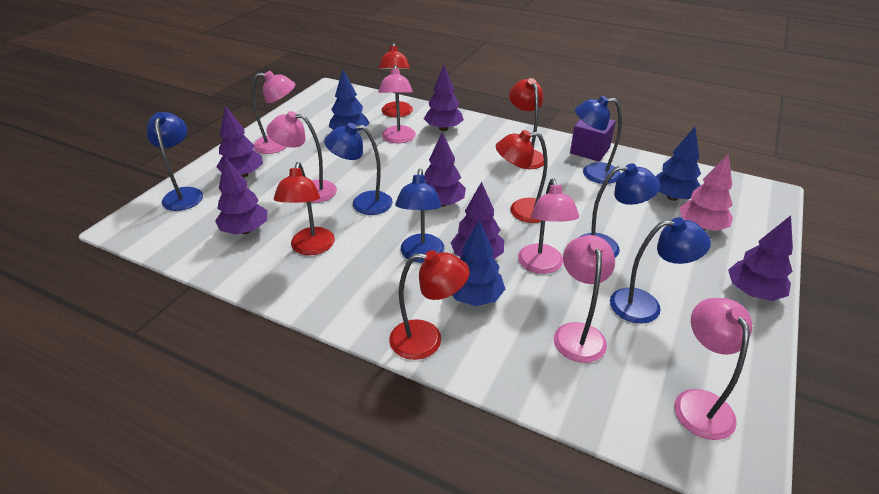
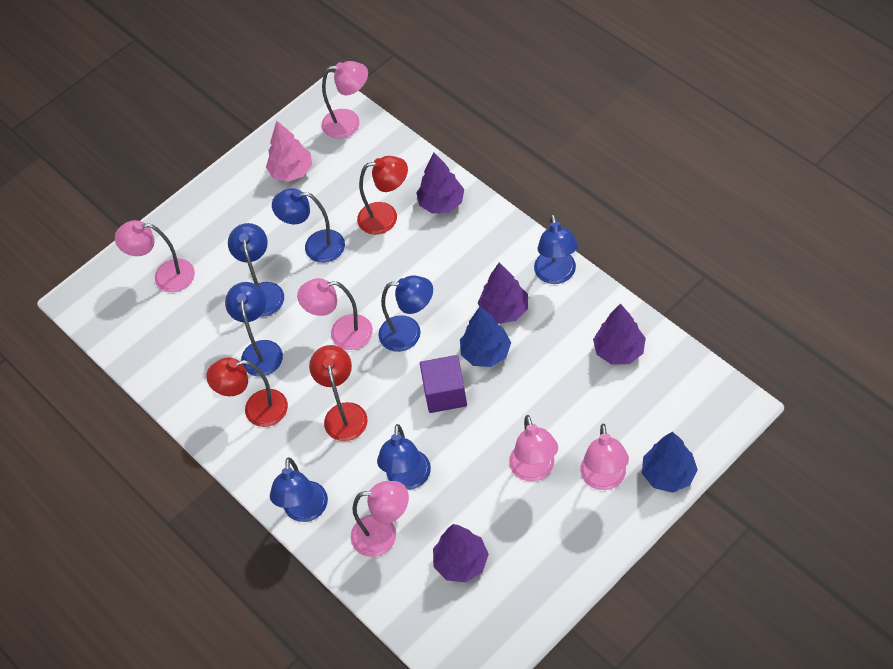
blue lamp: [147,112,203,211] [324,123,393,215] [395,169,444,263] [575,96,622,184] [578,163,660,258] [610,217,711,324] = 6 -> [225,282,283,377] [228,223,284,317] [270,458,328,522] [272,188,345,263] [377,424,431,490] [378,276,433,352] [534,214,578,284] = 7
blue tree: [329,70,370,131] [452,220,505,306] [656,127,701,201] = 3 -> [460,307,511,367] [642,432,698,493] = 2
purple tree: [215,157,268,235] [216,105,263,178] [424,65,464,131] [425,132,466,207] [451,182,504,259] [728,215,793,301] = 6 -> [416,153,464,214] [433,524,489,582] [478,262,528,324] [593,304,646,365] = 4
red lamp: [274,162,335,255] [378,43,413,117] [389,250,470,360] [496,130,547,223] [509,78,544,169] = 5 -> [206,358,288,427] [309,345,368,441] [357,156,408,235] = 3

